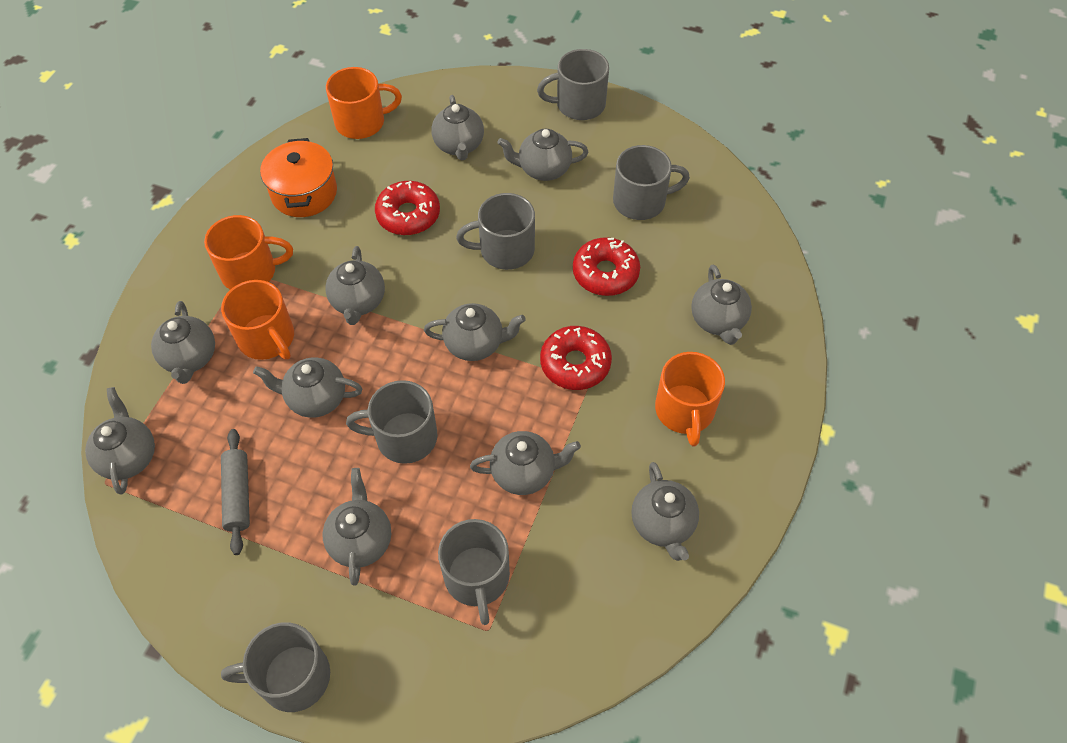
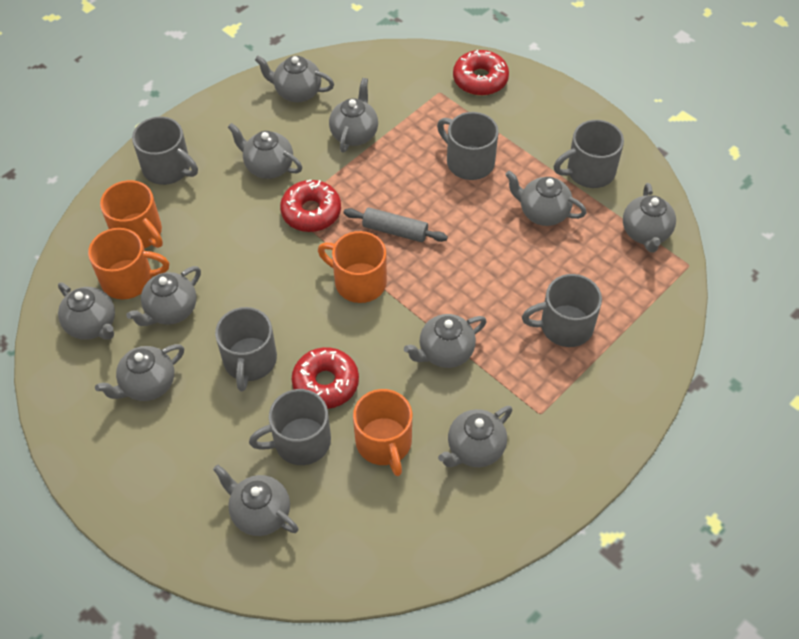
orange pot: [260,138,337,217] = 1 -> none = 0

